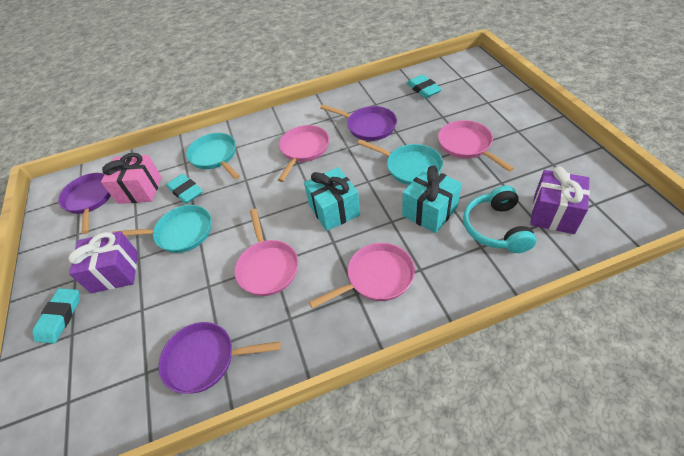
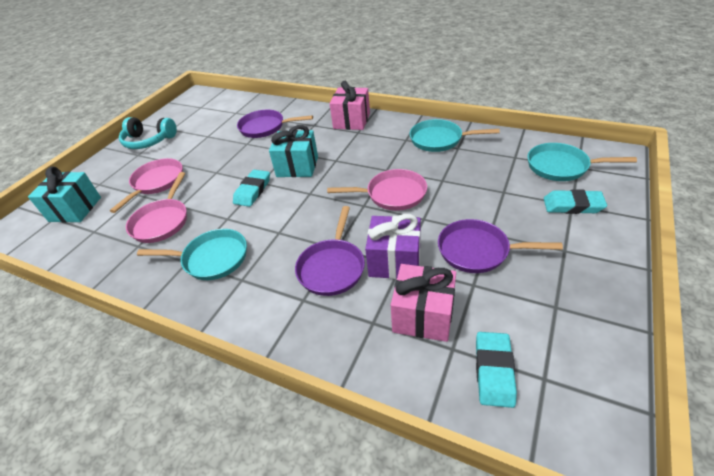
pink gift: [101,153,162,204] = 1 -> [329,81,370,130] [391,264,456,342] = 2
pink pan: [235,209,298,296] [278,125,329,182] [309,243,415,309] [438,120,514,172] = 4 -> [110,158,183,213] [126,172,187,243] [327,169,427,211] = 3
purple gift: [69,231,138,293] [530,166,590,234] = 2 -> [365,214,421,279] = 1

